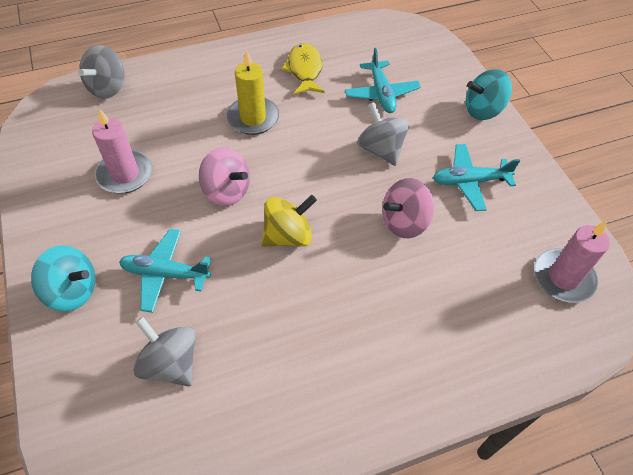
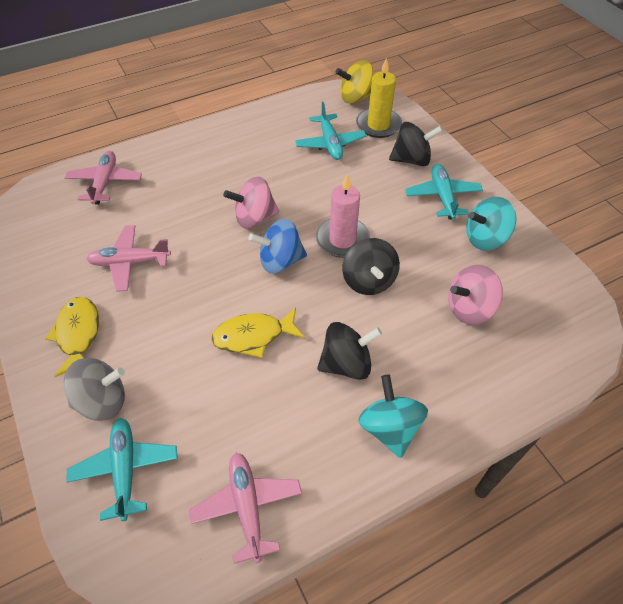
black spinning top: none = 0 -> [317,322,382,380] [342,238,400,295] [389,122,443,166] = 3
blue spinning top: none = 0 -> [249,219,307,274] = 1
grey spinning top: [78,45,124,99] [133,317,195,387] [357,102,409,166] = 3 -> [64,358,125,421] = 1
pink candle: [92,108,153,194] [534,221,610,303] = 2 -> [316,175,370,258] = 1
pink plane: none = 0 -> [65,151,142,205] [86,225,171,292] [189,453,302,564] = 3
yellow fish: [281,43,325,95] = 1 -> [45,297,99,377] [211,307,305,358] = 2

